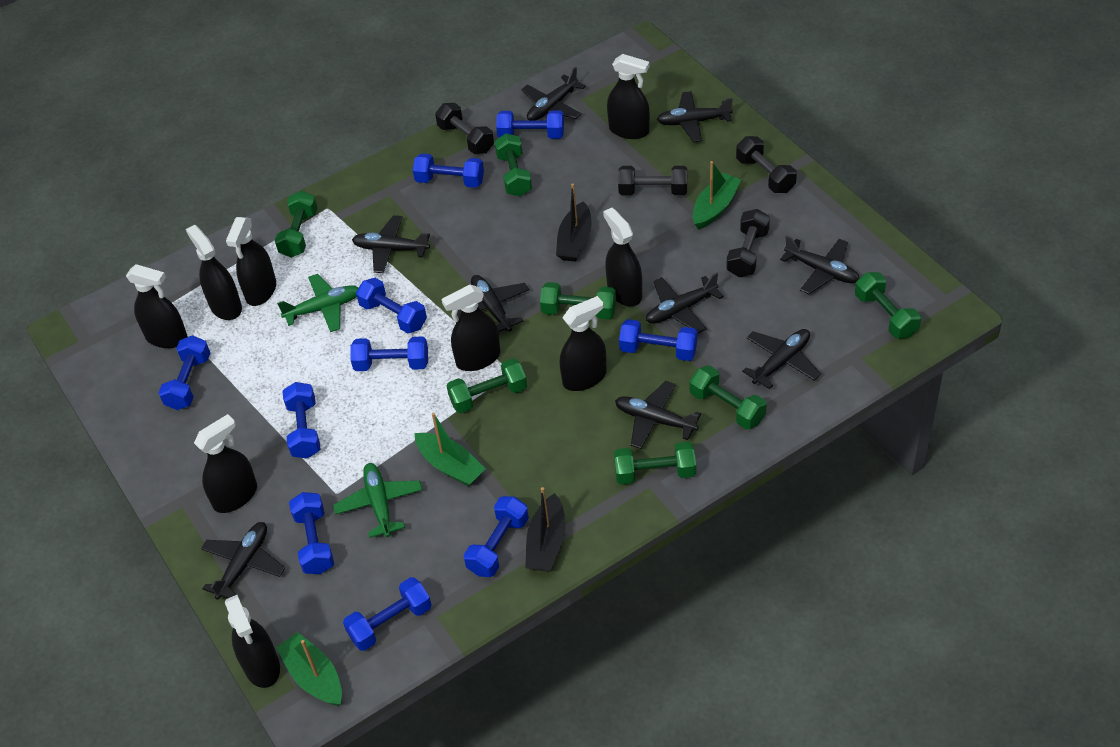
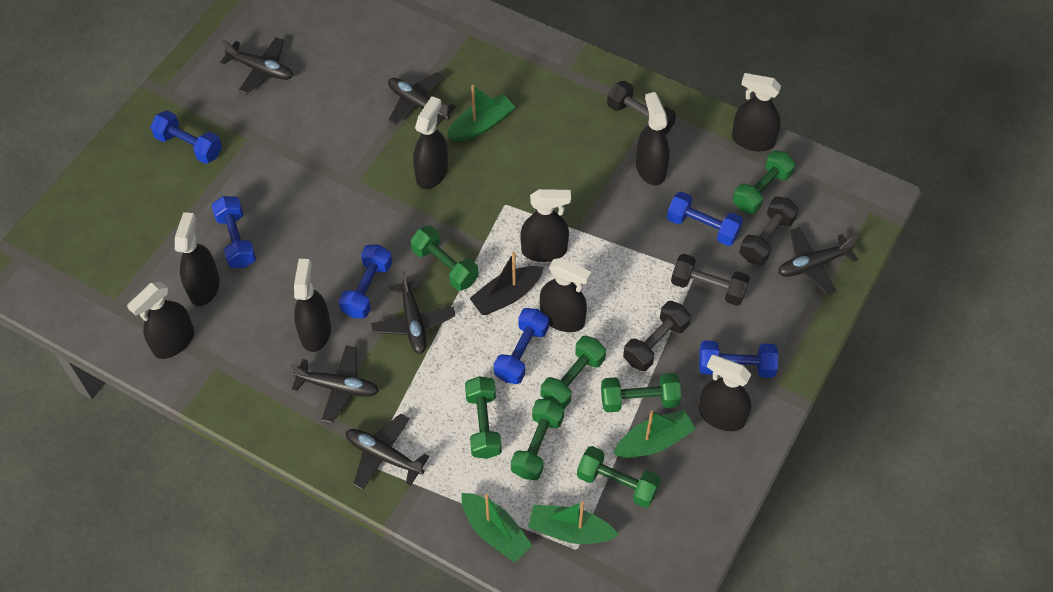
black boat: [525,487,566,572] [556,184,592,262] = 2 -> [469,252,544,315] = 1
black plane: [201,522,285,600] [352,215,430,273] [457,275,529,333] [521,67,586,120] [615,381,701,449] [646,273,724,333] [657,91,733,142] [742,329,821,389] [780,235,860,294] = 9 -> [220,37,293,94] [291,345,379,423] [346,414,429,490] [371,271,455,354] [388,72,456,126] [778,227,858,296] = 6
blue dumbbell: [159,335,210,410] [283,382,321,458] [289,492,334,574] [343,577,432,651] [350,337,428,371] [356,278,427,333] [413,153,484,188] [464,496,529,577] [496,110,564,139] [619,319,697,361] = 10 -> [150,110,222,164] [211,196,256,268] [339,244,392,318] [494,308,549,384] [667,191,743,246] [699,340,778,378] = 6
green boat: [276,632,342,706] [415,413,486,486] [692,161,741,230] = 3 -> [447,85,515,141] [462,493,533,562] [528,501,619,544] [613,410,696,458] = 4
green plane: [277,274,358,332] [333,463,423,538] = 2 -> none = 0

